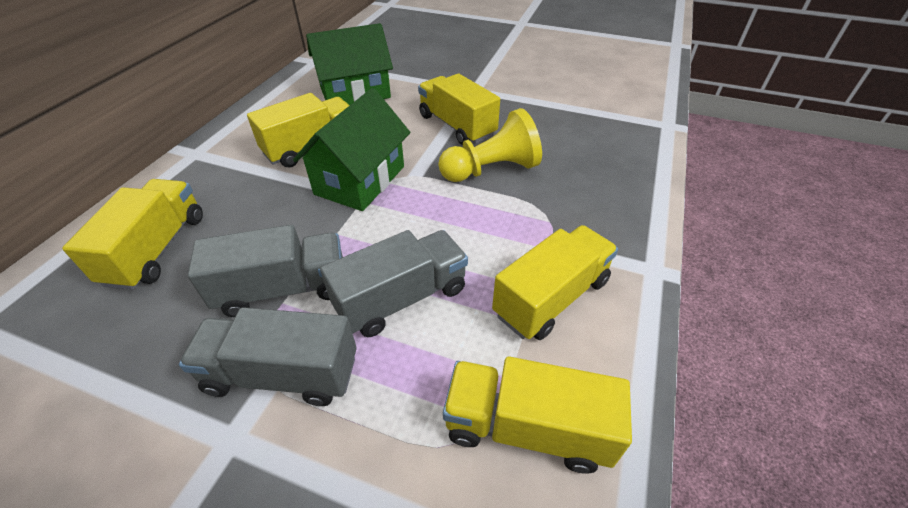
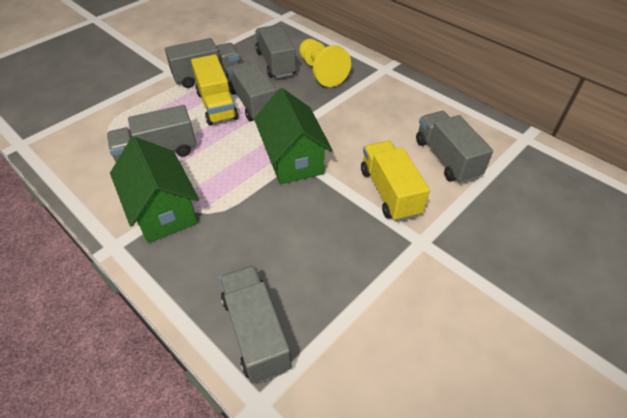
grey truck: [179,307,357,406] [188,225,343,317] [320,230,468,337] = 3 -> [107,105,196,162] [165,38,240,88] [219,265,292,384] [227,62,277,121] [255,25,296,78] [416,111,493,184] = 6
yellow truck: [62,179,203,290] [247,93,350,168] [418,73,500,145] [443,356,632,474] [492,225,618,340] = 5 -> [191,54,238,126] [361,141,430,222] = 2

